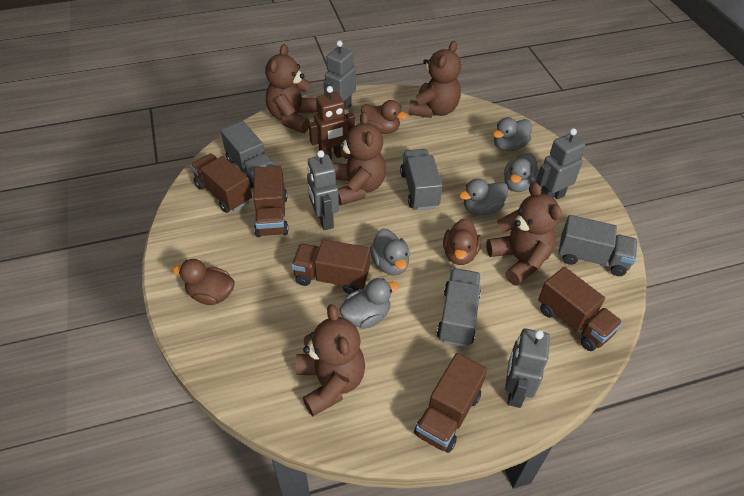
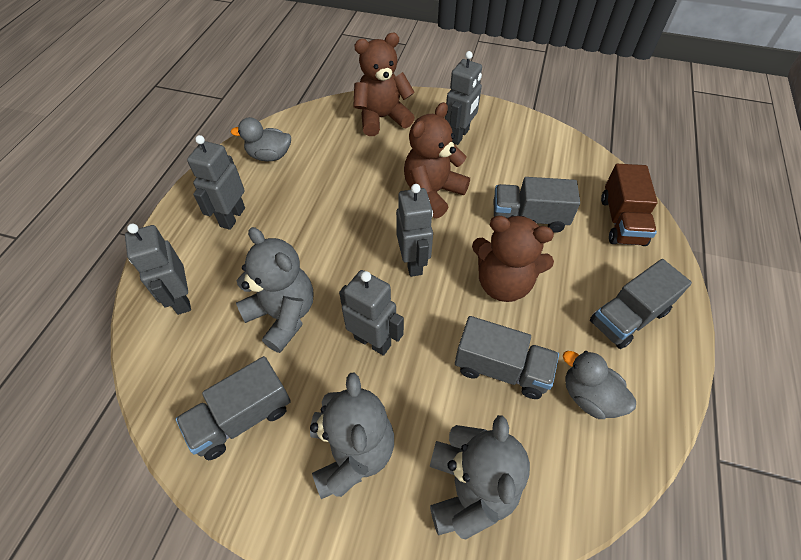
brown duck: [172,259,235,305] [361,100,407,134] [443,218,481,265] = 3 -> none = 0
brown robot: [309,86,355,159] = 1 -> none = 0
brown teddy bear: [265,44,317,133] [296,304,365,416] [333,112,386,205] [408,41,461,118] [486,182,562,286] = 5 -> [353,33,415,136] [404,102,470,218] [472,215,554,302] = 3
brown truck: [190,154,252,213] [253,166,289,237] [291,239,370,294] [414,353,487,453] [538,267,623,351] = 5 -> [601,164,658,246] = 1
grey duck: [339,278,399,329] [370,228,410,275] [459,179,508,215] [493,117,532,151] [504,153,540,192] = 5 -> [231,117,291,161] [563,351,636,419] = 2
grey robot: [307,150,339,230] [324,40,356,110] [505,329,550,408] [536,128,585,199] = 4 -> [125,223,191,315] [187,135,245,230] [339,270,404,356] [396,184,433,277] [445,51,482,145] = 5
grey teddy bear: none = 0 -> [236,227,313,353] [310,372,394,499] [430,415,530,539] = 3

